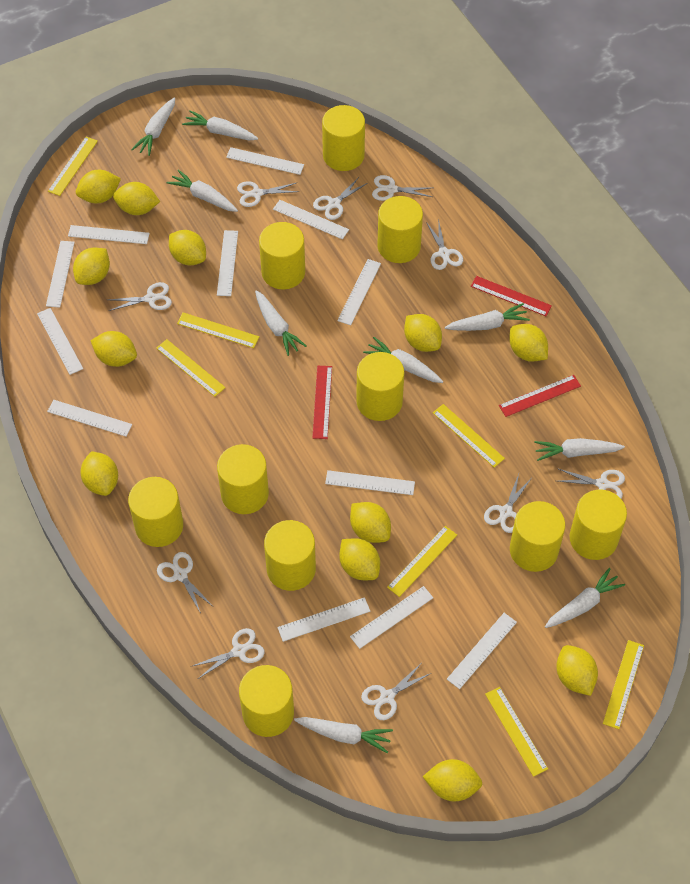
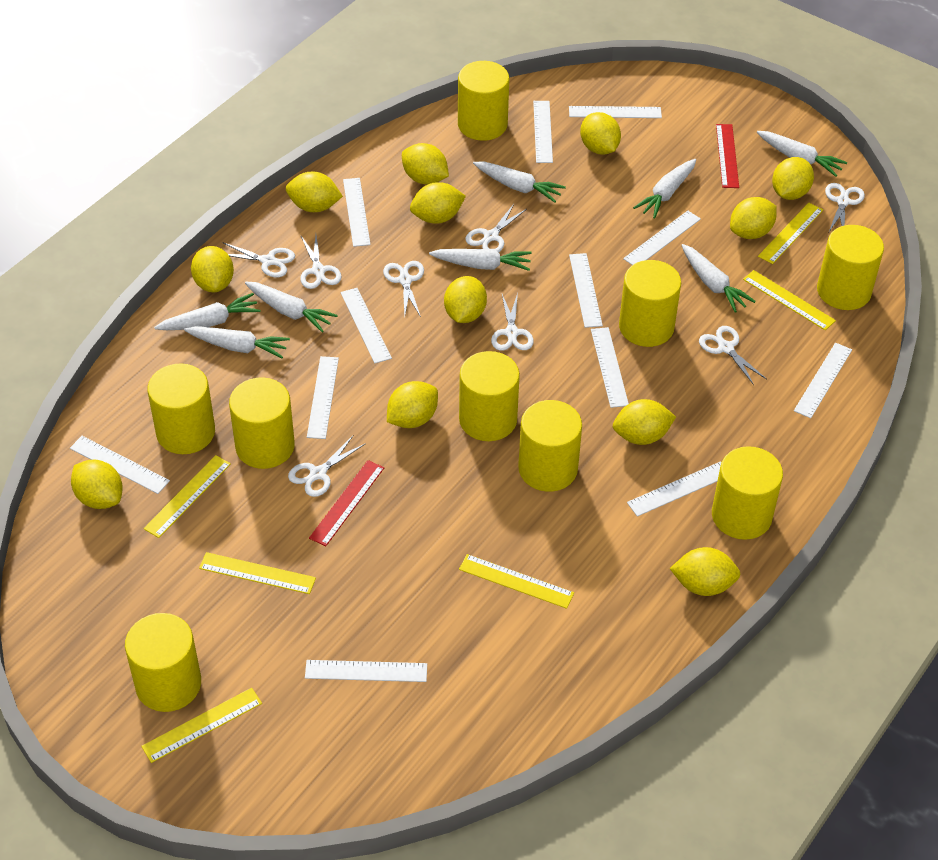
red ruler: [312,366,332,439] [471,276,552,316] [499,375,581,417] = 3 -> [309,460,384,546] [716,124,739,188] = 2
white carrot: [131,97,175,156] [167,170,238,212] [182,110,258,140] [255,290,307,356] [294,717,393,753] [363,337,443,383] [445,303,530,331] [534,438,625,461] [545,568,625,628] = 9 -> [154,293,261,330] [184,326,290,358] [245,282,338,333] [429,249,532,271] [473,162,566,203] [633,159,696,219] [681,244,756,313] [757,131,847,177] = 8
white scissors: [108,282,172,311] [157,552,212,613] [193,628,265,679] [237,181,299,207] [313,177,368,220] [361,664,431,720] [372,175,432,201] [426,219,463,270] [484,474,531,533] [557,468,625,498] = 10 -> [222,242,295,277] [288,435,366,497] [300,235,342,289] [383,261,424,317] [465,204,527,253] [491,293,534,351] [699,326,767,385] [825,183,865,232] = 8
yellow cylinder: [128,477,183,547] [217,444,269,514] [239,665,294,737] [259,222,305,290] [264,520,316,591] [322,105,365,171] [356,352,404,421] [377,196,423,263] [510,501,565,572] [570,490,627,560] = 10 -> [125,613,201,712] [147,363,215,454] [229,377,295,469] [458,61,509,141] [459,351,520,441] [518,400,582,492] [619,260,681,347] [712,446,783,540] [817,225,884,310] = 9
yellow ruler: [48,137,98,196] [156,339,226,397] [177,312,259,348] [387,526,457,597] [433,404,505,468] [485,687,548,777] [603,640,644,729] = 7 -> [141,688,262,763] [144,455,231,538] [199,552,316,594] [459,554,574,609] [743,270,836,330] [758,203,823,264] = 6

